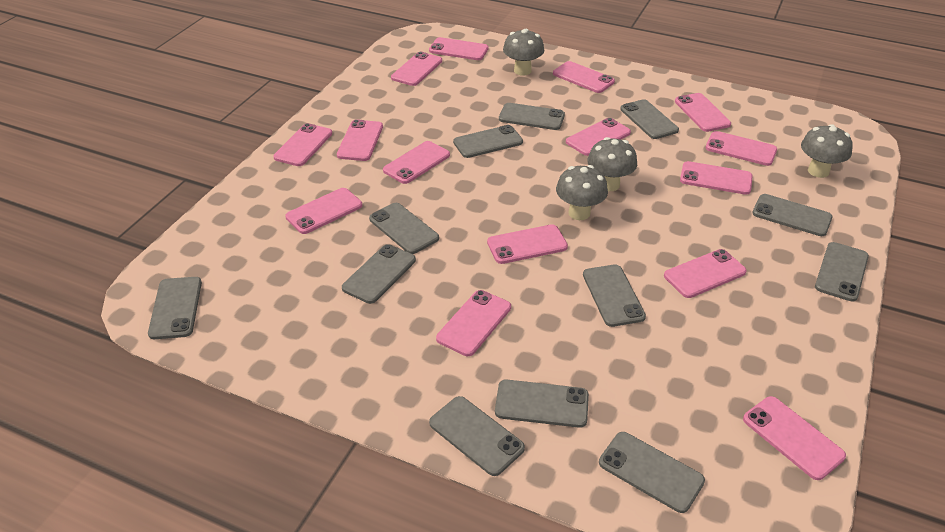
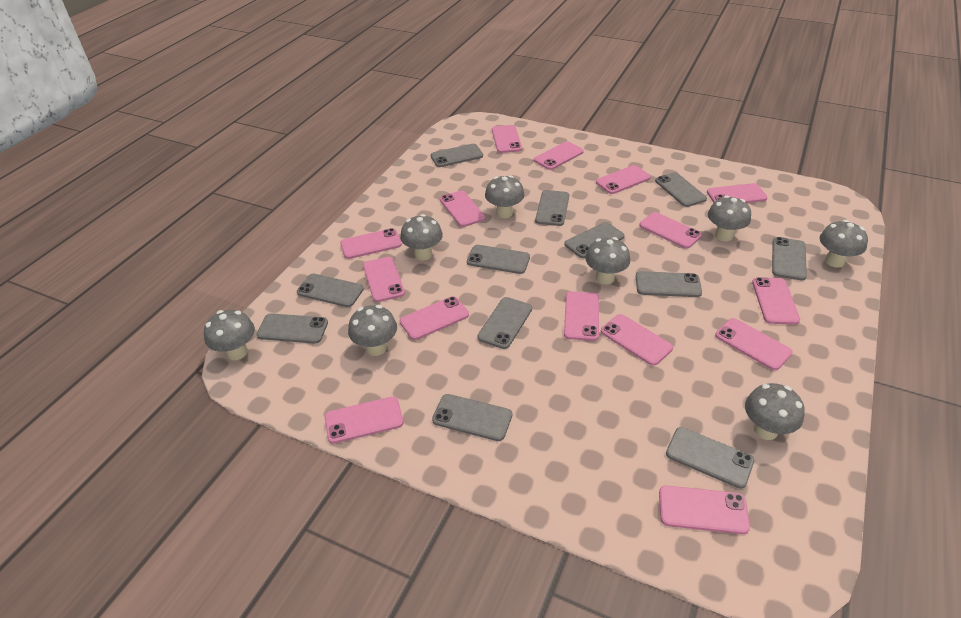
grey mushroom: [503,29,544,76] [556,165,608,220] [587,137,637,191] [801,124,853,178] = 4 -> [204,310,255,360] [348,305,397,356] [400,214,443,260] [485,175,524,218] [585,237,630,284] [708,196,751,241] [745,383,805,440] [820,220,868,268] = 8

